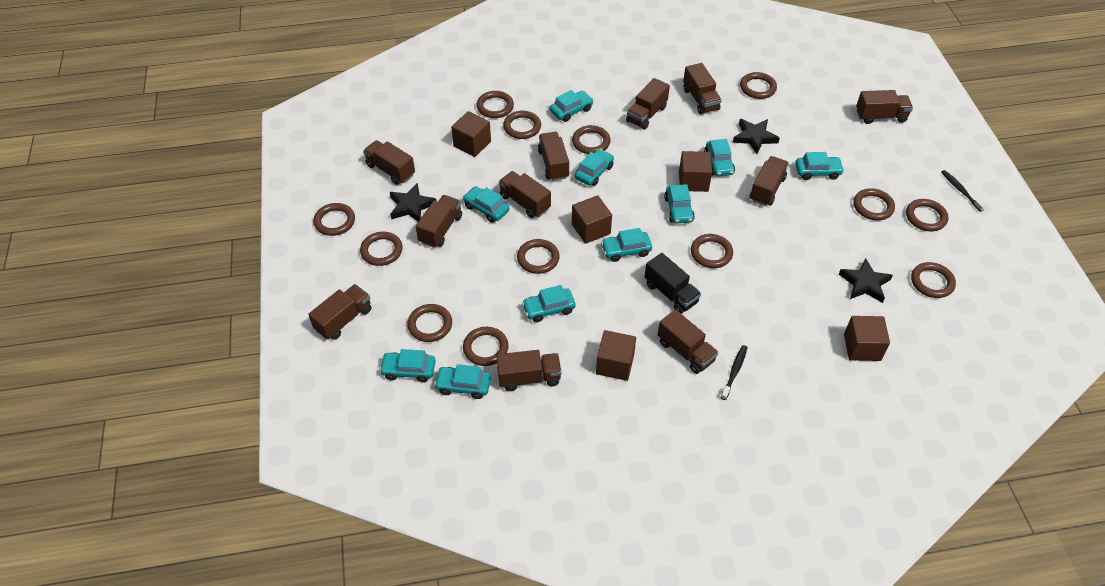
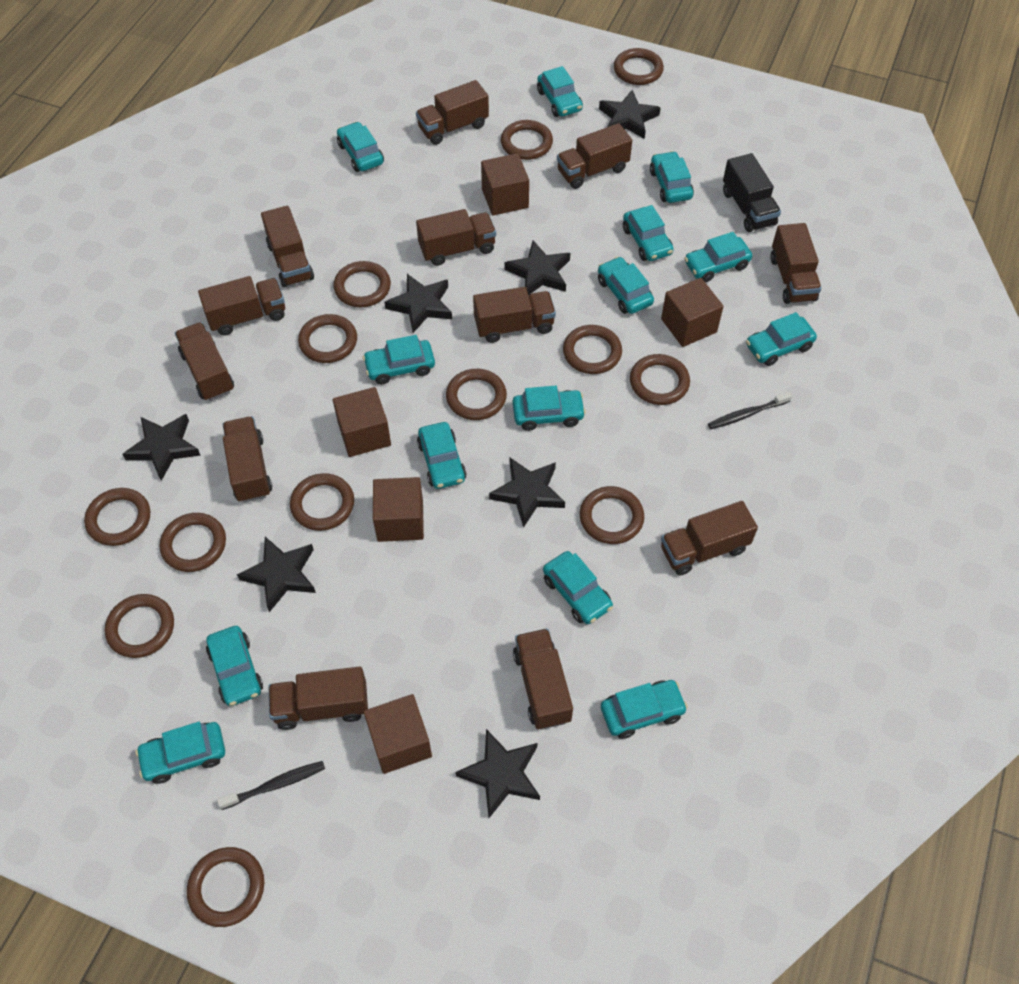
black star: [390,183,436,222] [733,119,780,154] [839,258,893,303] = 3 -> [122,414,201,481] [237,537,316,612] [385,274,452,333] [456,729,540,818] [489,458,565,528] [504,240,570,295] [599,90,661,139] = 7
brown truck: [308,284,371,340] [363,140,415,185] [416,195,462,248] [496,350,562,391] [499,171,551,218] [538,132,570,181] [626,78,670,130] [658,310,718,374] [683,63,722,114] [750,156,789,206] [856,90,913,124] = 11 -> [175,322,234,401] [198,276,285,336] [223,416,272,503] [261,206,314,287] [269,667,368,730] [416,80,489,145] [416,209,496,266] [473,287,556,343] [513,628,573,729] [557,123,632,189] [661,501,758,576] [770,223,822,304] = 12
turquoise car: [379,349,436,382] [434,364,491,399] [463,186,509,223] [522,285,576,322] [550,90,593,122] [575,149,614,186] [601,228,652,262] [664,184,695,224] [704,139,735,176] [795,152,844,180] = 10 -> [136,722,225,784] [206,626,263,706] [337,122,384,172] [363,335,435,384] [417,422,467,489] [512,386,586,431] [537,66,583,117] [543,551,613,624] [598,257,654,314] [601,680,688,739] [623,205,674,261] [650,151,694,203] [684,232,752,282] [746,312,817,366] = 14

